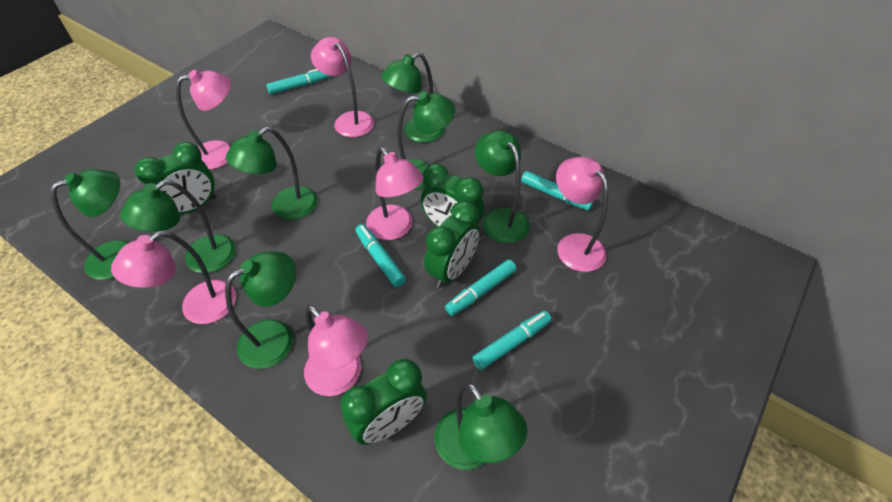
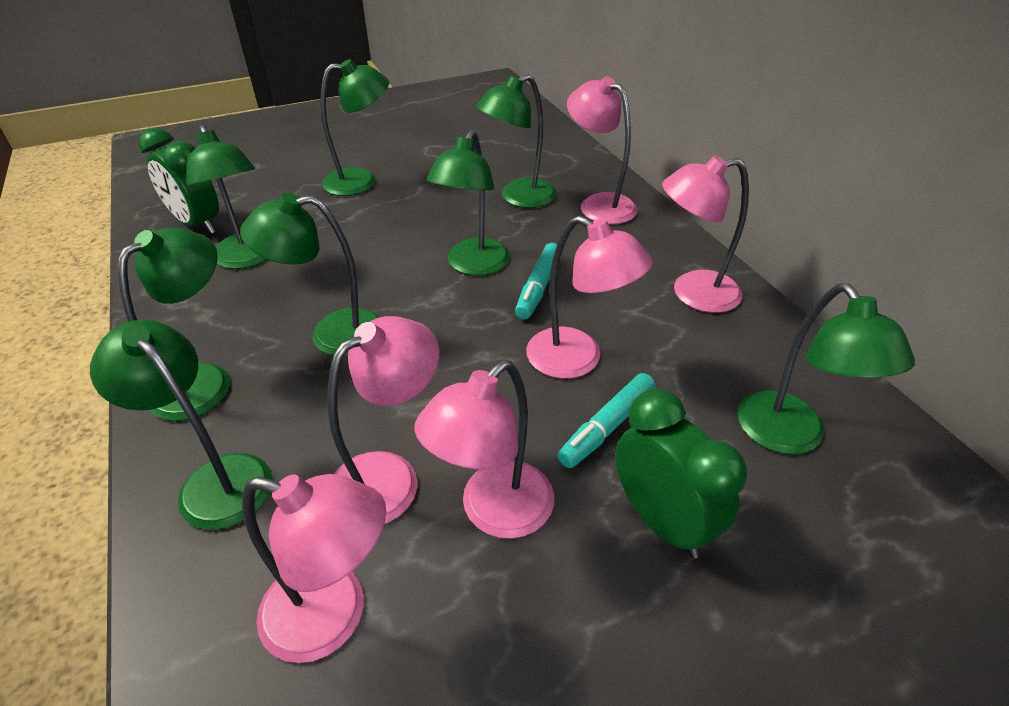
green clock: [135,142,216,214] [340,359,427,445] [421,164,484,227] [424,201,480,288] = 4 -> [139,128,219,234] [615,389,747,558] = 2
turquoise marker: [266,69,329,94] [355,224,406,287] [445,259,517,316] [473,311,551,370] [521,171,593,210] = 5 -> [515,243,557,319] [558,373,656,468] = 2

